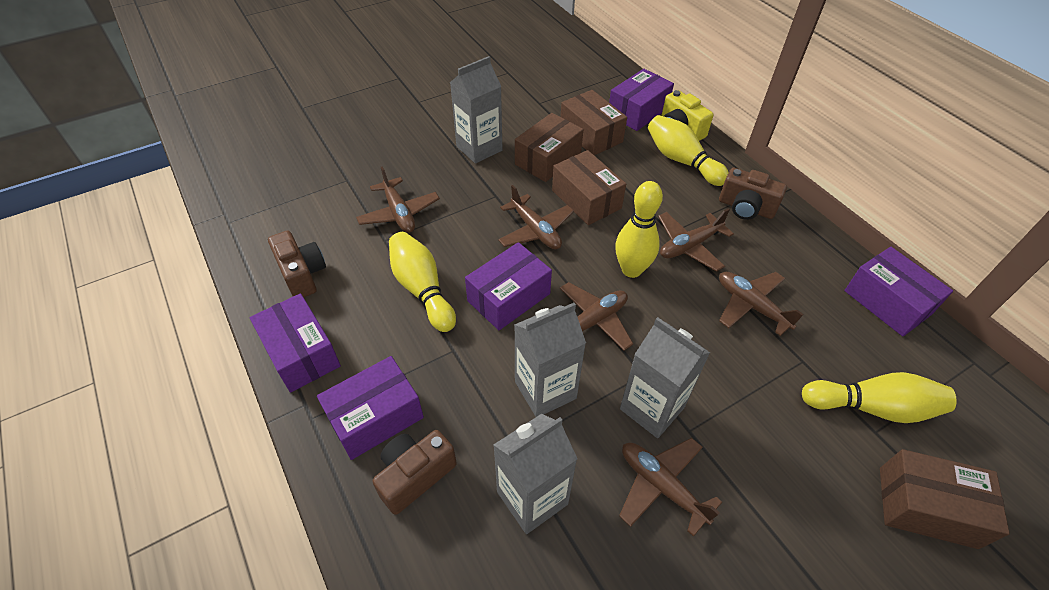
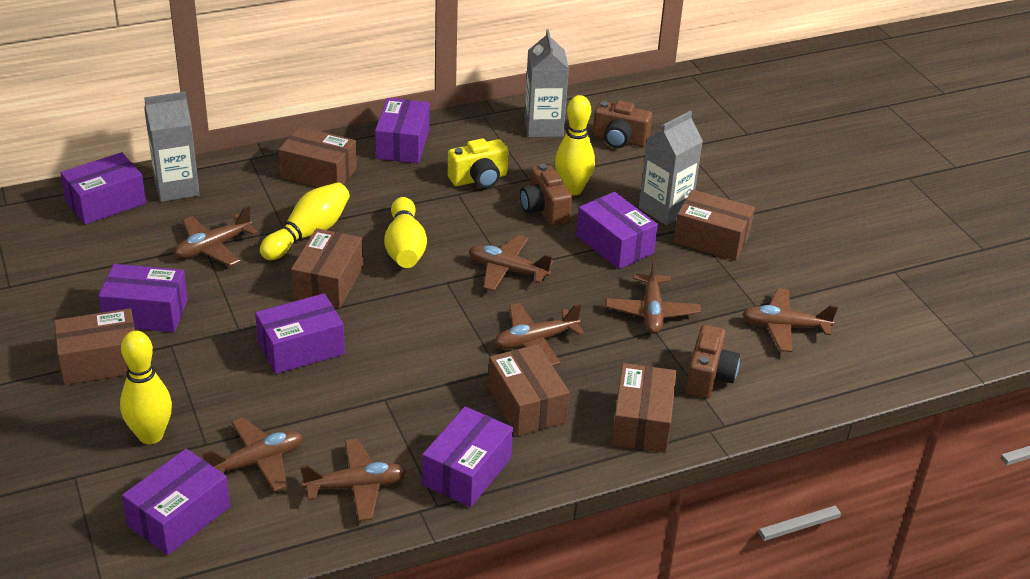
brown box: [515,113,584,182] [552,150,626,225] [561,90,627,155] [880,449,1010,549] = 4 -> [54,308,135,385] [279,126,357,187] [291,228,363,308] [488,344,570,436] [611,363,676,453] [673,190,755,261] = 6
brown plane: [356,166,440,233] [498,185,574,249] [560,282,633,351] [619,438,722,537] [658,208,734,272] [719,272,804,336] = 6 -> [175,206,258,266] [202,417,303,492] [300,439,407,521] [469,235,554,291] [494,303,584,366] [606,258,701,334] [742,288,838,352] = 7
grey carton: [450,56,503,164] [494,414,577,534] [515,303,586,417] [620,317,710,438] = 4 -> [144,92,200,202] [524,29,569,137] [639,111,703,225] = 3
purple box: [250,293,341,393] [317,356,424,460] [465,242,552,330] [609,69,674,131] [844,247,953,336] = 5 -> [60,152,146,225] [98,264,188,332] [122,449,230,555] [255,293,345,374] [375,98,430,163] [422,406,513,507] [576,192,658,269] = 7

